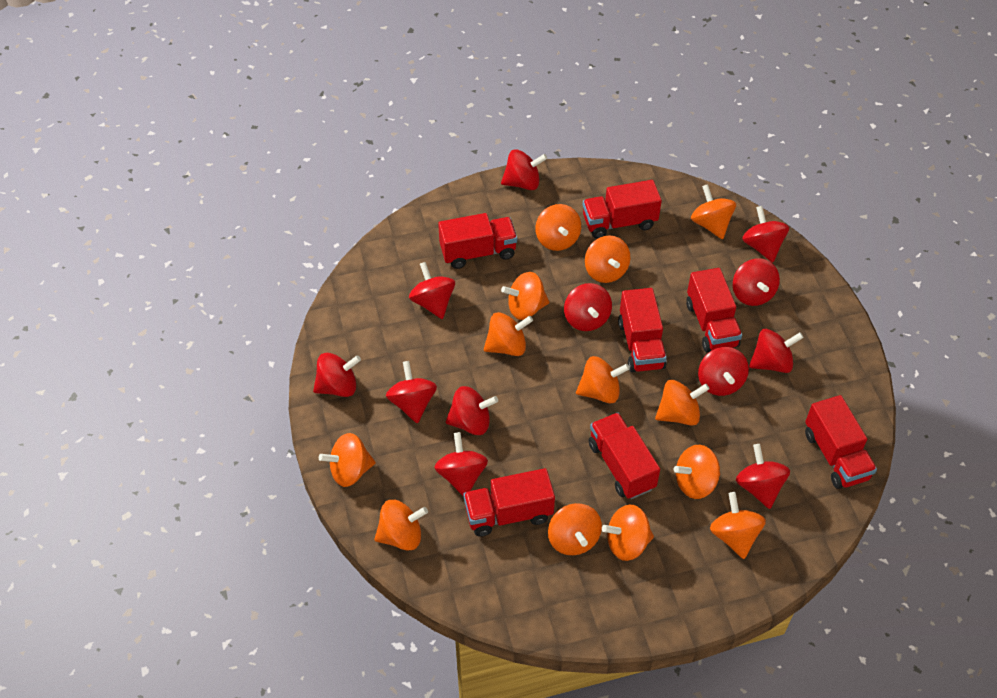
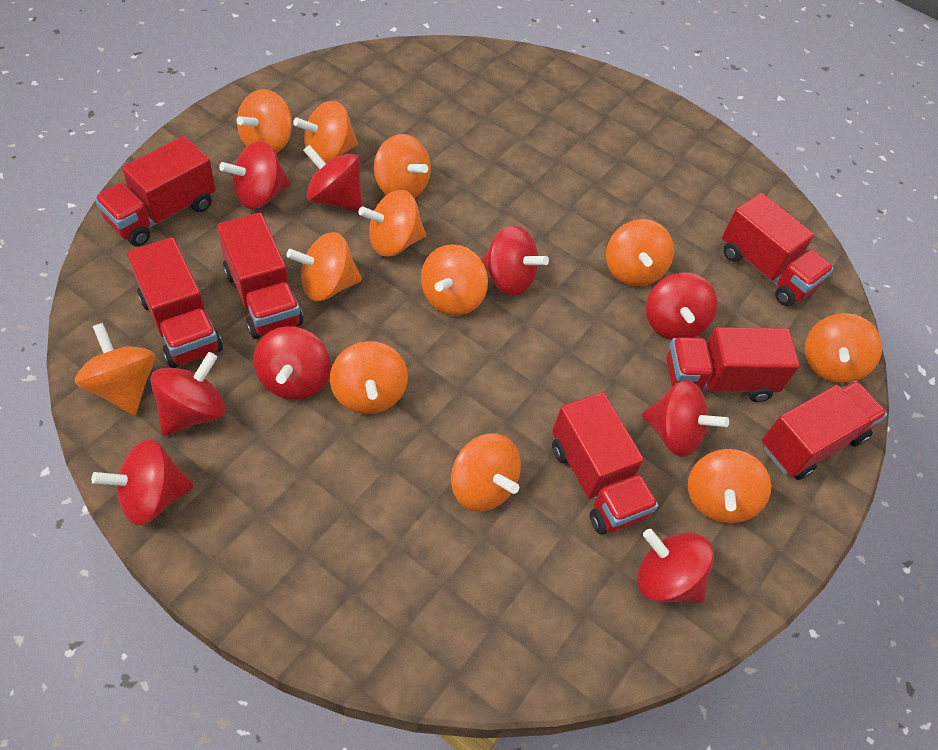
orange spinning top: [319,433,375,487] [374,500,428,551] [484,312,533,356] [501,272,549,320] [535,204,581,251] [548,503,602,555] [576,356,630,403] [585,236,630,283] [602,505,654,561] [655,380,710,425] [674,445,720,499] [691,184,736,239] [710,492,766,559] = 13 -> [75,323,155,415] [237,89,292,153] [286,232,362,301] [293,101,358,163] [330,341,408,414] [359,190,426,257] [374,134,431,198] [421,244,488,316] [451,434,521,512] [606,219,674,286] [688,449,771,523] [805,313,882,383] = 12
red spinning top: [313,353,361,397] [386,361,437,423] [409,262,455,319] [434,432,488,496] [446,386,498,435] [501,149,547,190] [564,283,612,331] [698,347,749,396] [733,258,780,306] [736,444,790,509] [742,206,789,263] [749,329,804,373] = 12 -> [91,439,194,525] [150,352,226,436] [219,141,290,209] [253,326,331,400] [303,145,362,211] [481,225,549,296] [637,529,714,603] [642,380,729,457] [646,272,717,340] = 9

